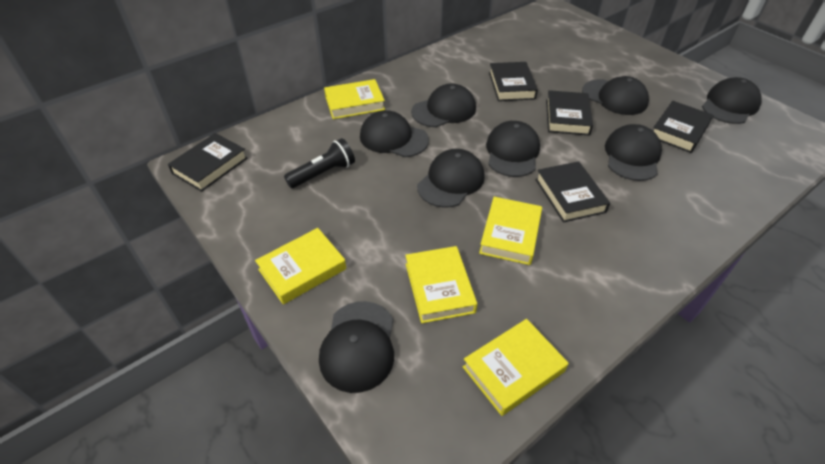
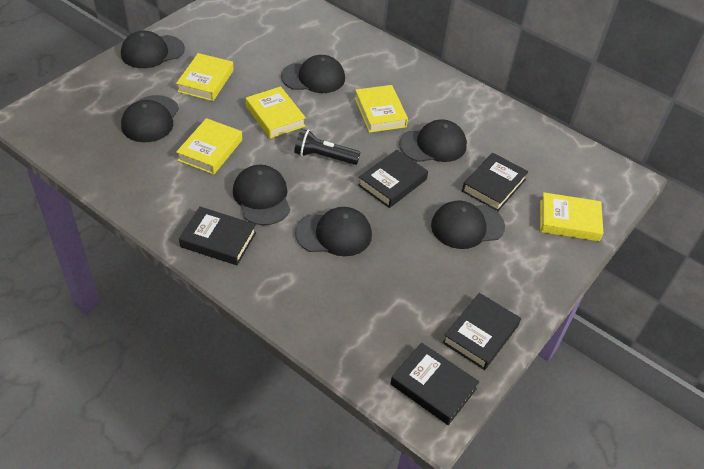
black cap: [319,301,394,393] [360,110,429,157] [411,83,476,127] [417,149,485,208] [486,121,540,177] [582,76,649,115] [605,124,662,181] [702,77,762,124] = 8 -> [121,31,185,68] [121,95,179,142] [233,165,290,225] [281,55,345,93] [295,207,372,256] [399,119,467,162] [431,200,505,249] = 7

